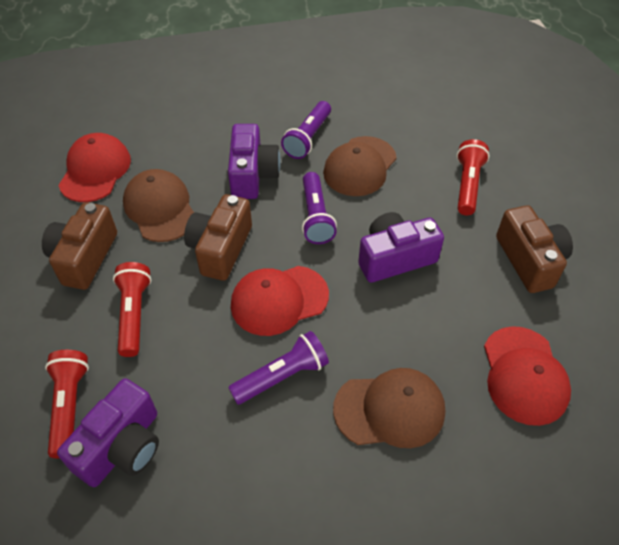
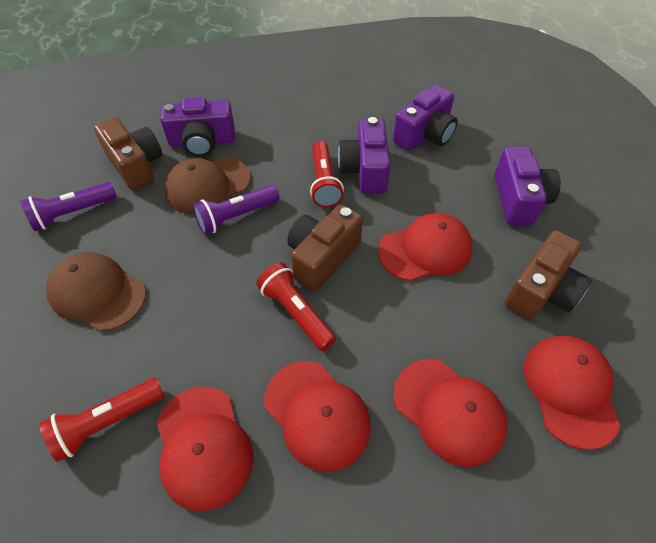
brown cap: [123,169,194,242] [323,136,397,196] [333,368,445,448] = 3 -> [46,252,146,331] [165,158,251,214] = 2
purple camera: [57,378,159,487] [228,124,281,199] [358,212,444,283] = 3 -> [160,96,235,157] [338,117,390,194] [393,85,458,151] [495,146,561,226] = 4
purple flashlight: [228,331,329,405] [281,101,331,159] [302,172,337,244] = 3 -> [20,182,117,231] [193,185,279,235] = 2
red cap: [58,133,131,202] [231,266,329,336] [484,326,571,426] = 3 -> [157,387,253,511] [264,361,371,472] [378,213,473,281] [394,359,508,467] [524,335,621,450] = 5

